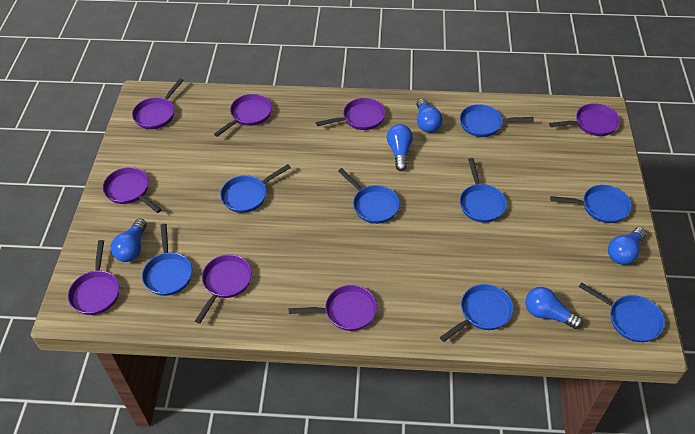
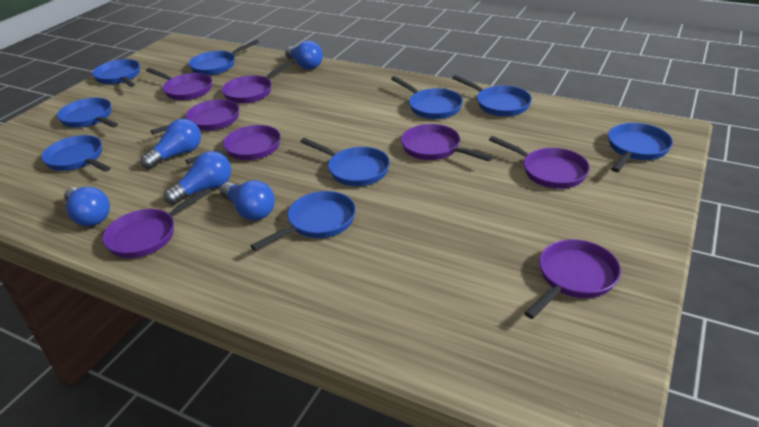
blue pan: [142,224,192,296] [220,164,291,213] [338,168,400,224] [440,284,513,342] [460,104,534,137] [460,158,507,222] [550,185,632,223] [579,282,665,342] = 8 -> [41,135,111,172] [57,98,118,128] [92,59,140,87] [189,40,259,75] [250,191,356,251] [300,138,390,186] [391,76,463,119] [452,75,532,116] [608,123,673,172] = 9

